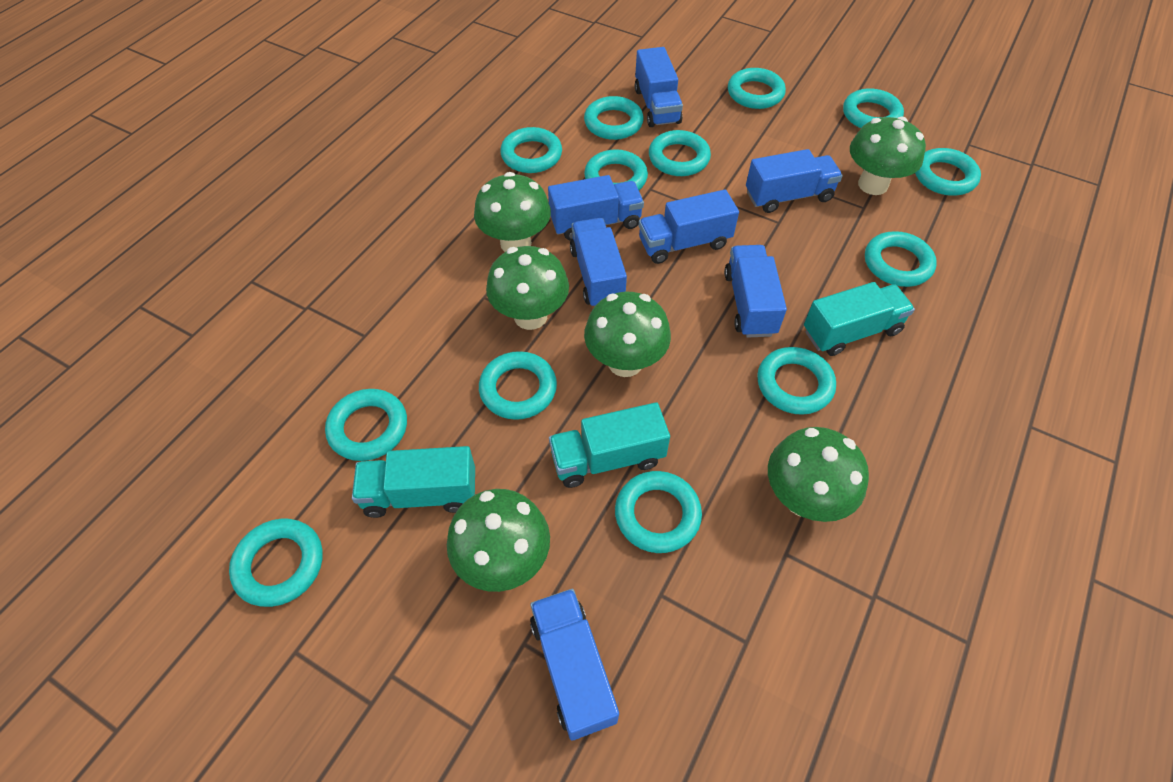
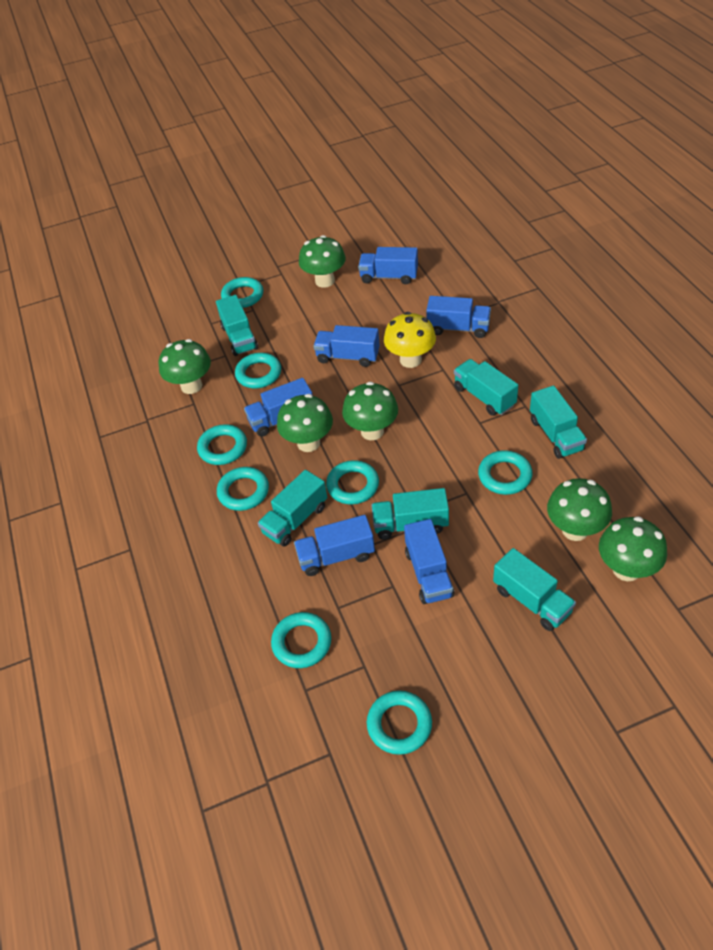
blue truck: [530,589,619,740] [548,175,644,241] [570,218,627,306] [635,47,683,127] [639,189,739,264] [724,245,787,338] [746,149,843,213] = 7 -> [244,378,313,437] [294,515,375,576] [313,325,380,367] [358,247,418,284] [404,519,454,604] [426,296,491,338] = 6
turquoise ring: [229,519,323,607] [325,389,407,461] [479,351,557,420] [500,127,562,173] [584,96,644,140] [584,149,648,190] [615,471,702,553] [649,130,711,176] [728,68,786,109] [757,347,836,415] [843,88,904,128] [865,231,937,287] [915,148,981,196] = 13 -> [197,424,247,465] [217,467,269,511] [221,277,263,308] [235,353,281,388] [271,612,331,668] [326,460,379,505] [367,691,432,755] [478,450,533,495] = 8
turquoise truck: [352,446,475,518] [549,402,670,488] [804,282,915,356] = 3 -> [216,295,258,356] [258,470,327,547] [371,488,449,540] [454,359,518,416] [493,548,576,631] [530,385,587,459] = 6
yellow mushroom: none = 0 -> [384,312,436,368] = 1

